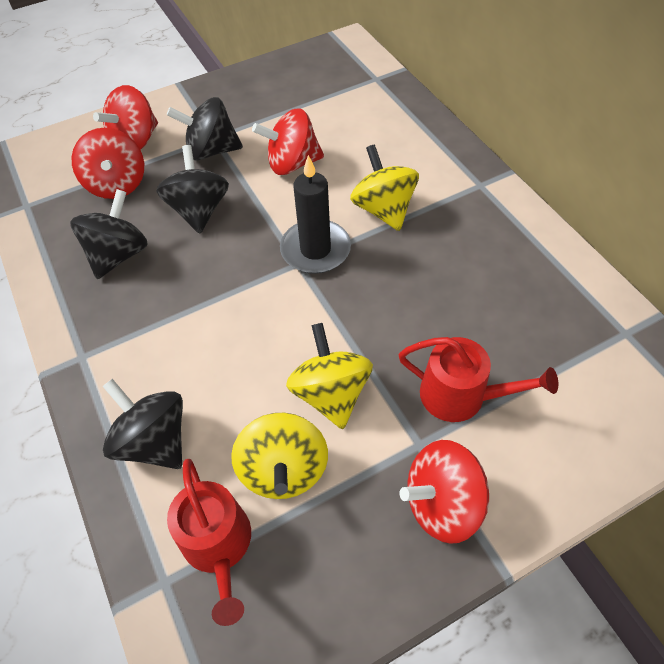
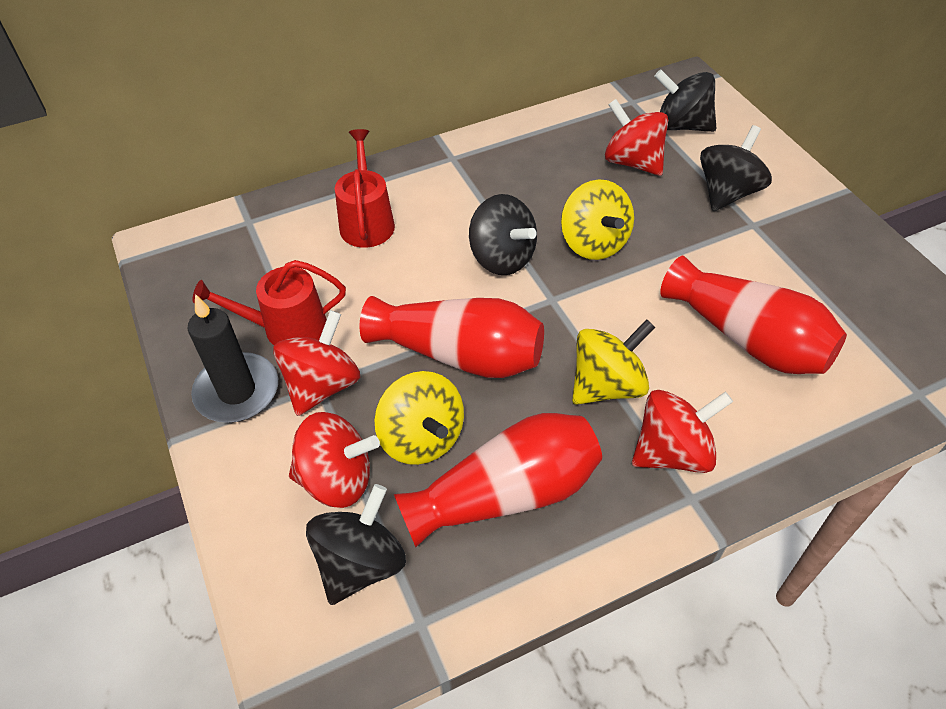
red vase: none = 0 -> [359,296,544,378] [394,413,602,547] [660,256,847,374] = 3

